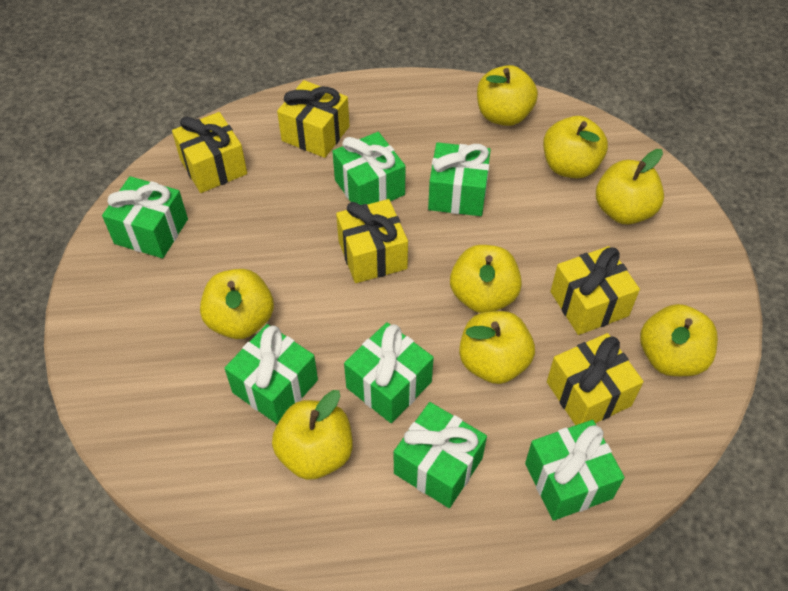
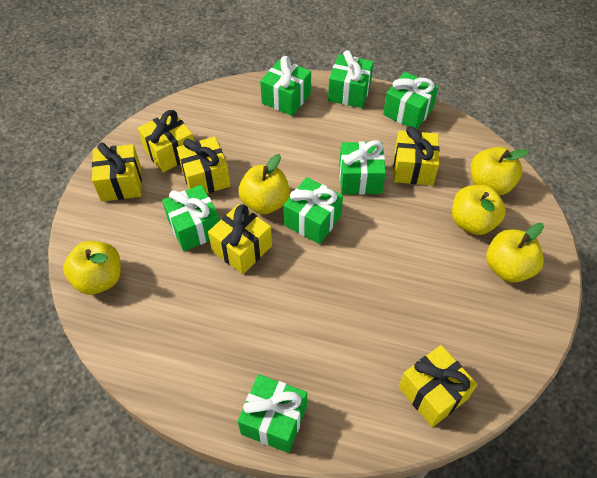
yellow apple: [200,269,274,339] [272,390,353,480] [450,245,522,313] [459,311,535,384] [477,65,538,126] [543,116,608,179] [596,149,664,224] [640,304,718,376] = 8 -> [63,241,121,295] [239,154,290,214] [452,185,506,235] [471,147,529,195] [486,223,544,283] = 5
yellow gift: [172,112,247,193] [277,80,349,158] [336,199,408,283] [547,333,643,425] [551,246,640,335] = 5 -> [92,142,142,202] [138,110,194,173] [177,137,230,193] [208,204,272,274] [393,126,440,185] [399,345,478,427] = 6

